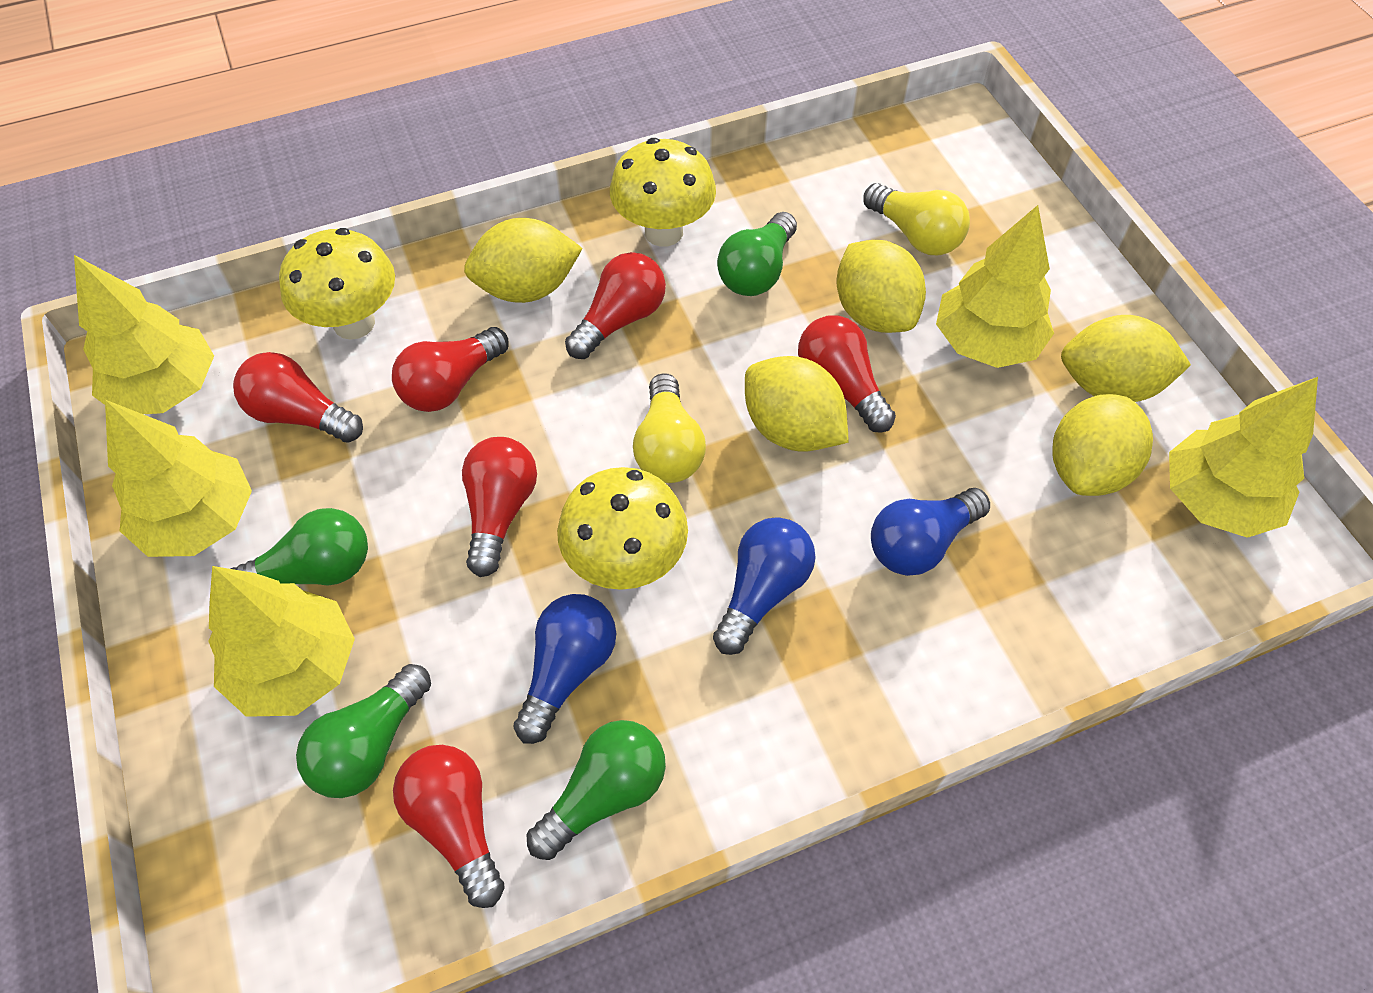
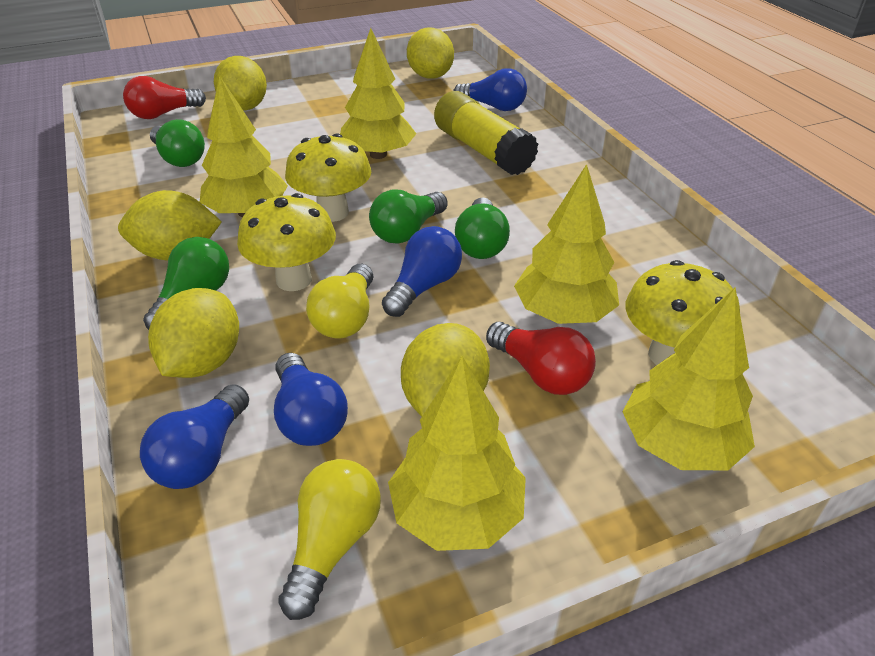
blue light bulb: [513,594,616,744] [713,517,816,655] [871,488,990,576] = 3 -> [140,384,249,489] [274,353,348,446] [382,226,462,317] [453,68,527,111] = 4
red light bulb: [233,352,363,443] [392,327,508,412] [393,745,505,908] [462,437,537,577] [565,252,666,359] [798,315,896,433] = 6 -> [123,76,206,119] [486,322,596,395] = 2
yellow glue stick: none = 0 -> [434,91,538,175] = 1

